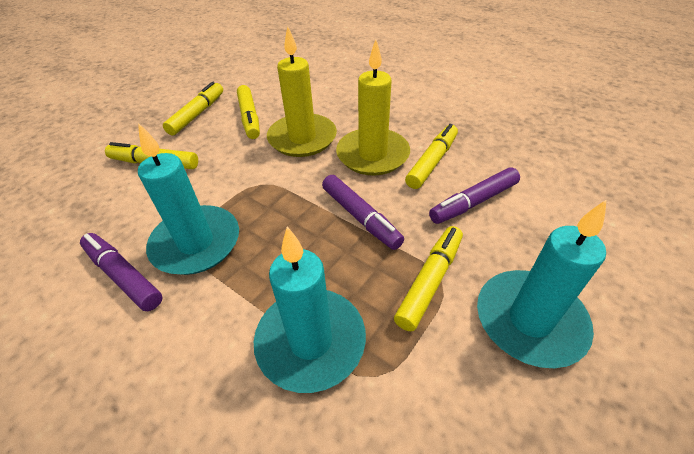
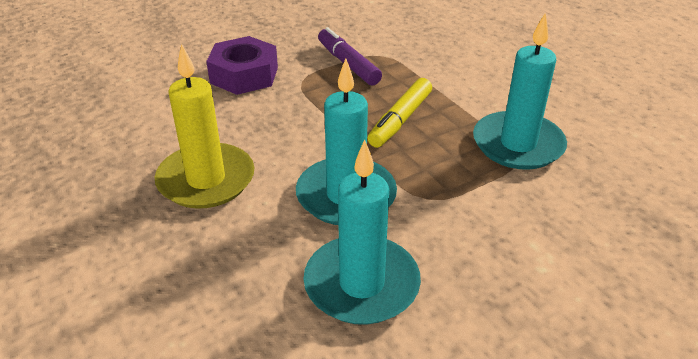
purple marker: [80,233,163,311] [322,175,404,250] [429,168,520,224] = 3 -> [318,27,382,85] = 1
purple nut: none = 0 -> [206,36,278,95] = 1
yellow candle: [267,26,337,157] [336,39,410,175] = 2 -> [155,44,254,209] = 1
yellow marker: [105,142,198,169] [163,82,223,135] [237,85,260,139] [394,226,463,331] [405,124,458,189] = 5 -> [367,78,432,148] = 1

